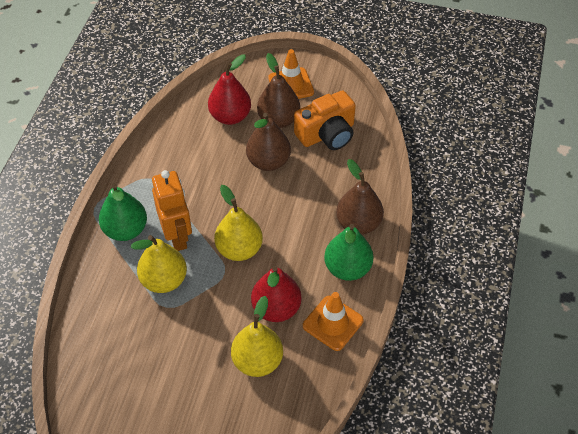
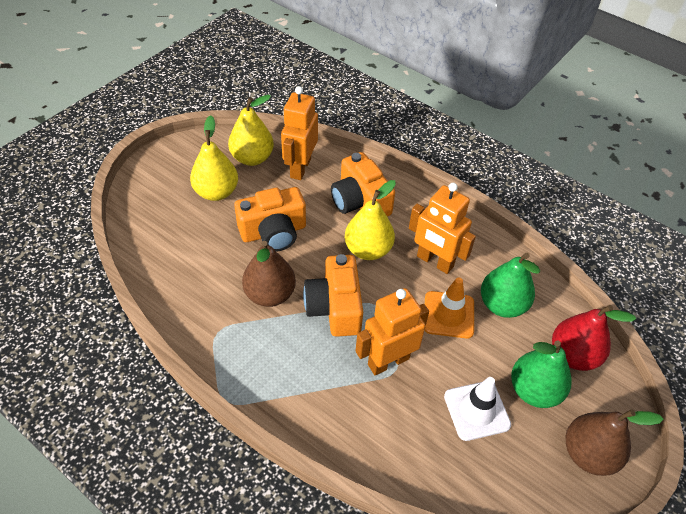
brown pear: [246,113,291,171] [257,53,300,128] [336,159,384,235] = 3 -> [242,241,296,307] [566,409,664,476] = 2
orange camera: [294,90,356,150] = 1 -> [234,187,306,252] [303,254,363,337] [331,152,395,217] = 3
orange robot: [152,170,192,251] = 1 -> [281,86,318,180] [355,288,429,375] [409,183,476,274] = 3
orange traffic cone: [268,49,314,99] [303,292,364,351] = 2 -> [425,277,474,338] = 1
red pear: [208,54,251,125] [251,266,302,322] = 2 -> [552,305,636,371] = 1
white traffic cone: none = 0 -> [444,377,511,441] = 1

